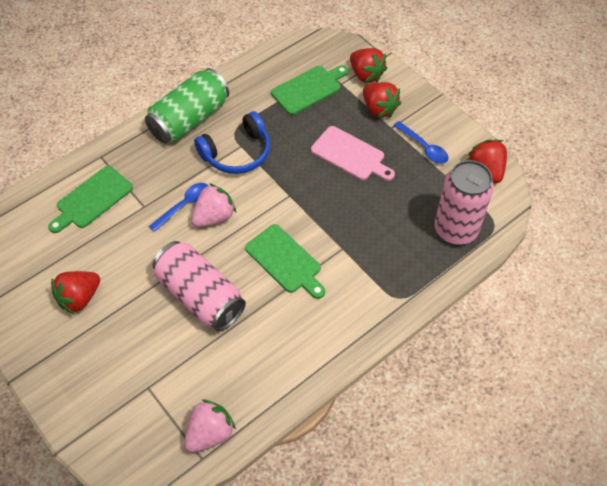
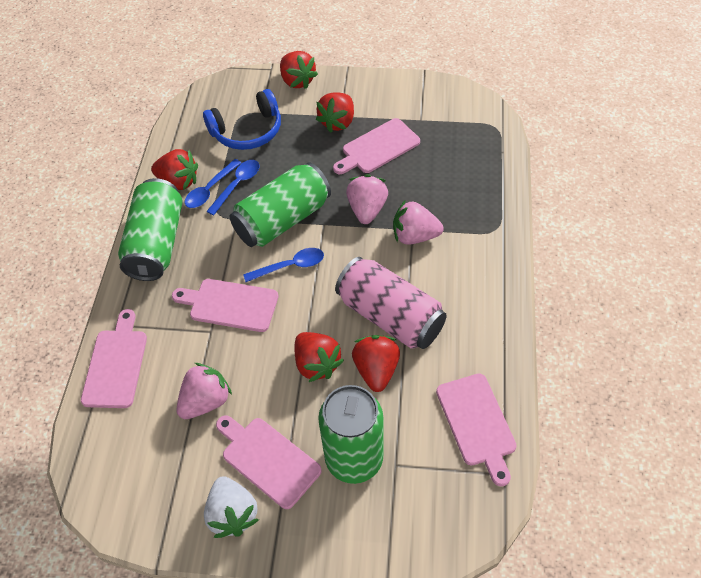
blue spoon: [149,183,209,232] [393,121,449,164] = 2 -> [185,159,241,208] [206,160,259,216] [243,248,324,282] = 3
green can: [145,68,229,143] = 1 -> [118,178,183,281] [230,162,331,247] [318,385,383,484] = 3
green cutting board: [48,166,133,233] [245,224,325,299] [271,65,348,115] = 3 -> none = 0
pink can: [153,241,246,332] [435,160,494,245] = 2 -> [335,257,447,349] = 1
pink cutting board: [311,126,395,181] = 1 -> [81,309,147,408] [172,279,278,332] [216,415,322,509] [333,118,420,174] [436,373,517,487] = 5
pink strawberry: [184,399,236,453] [191,183,236,227] = 2 -> [176,363,232,419] [346,174,388,224] [393,201,444,245] = 3
red strawberry: [51,271,100,314] [350,48,387,83] [363,82,401,118] [468,140,507,183] = 4 -> [151,149,198,190] [280,51,318,89] [294,332,344,382] [316,92,354,133] [352,335,400,392] = 5
white strawberry: none = 0 -> [204,476,259,538] = 1

